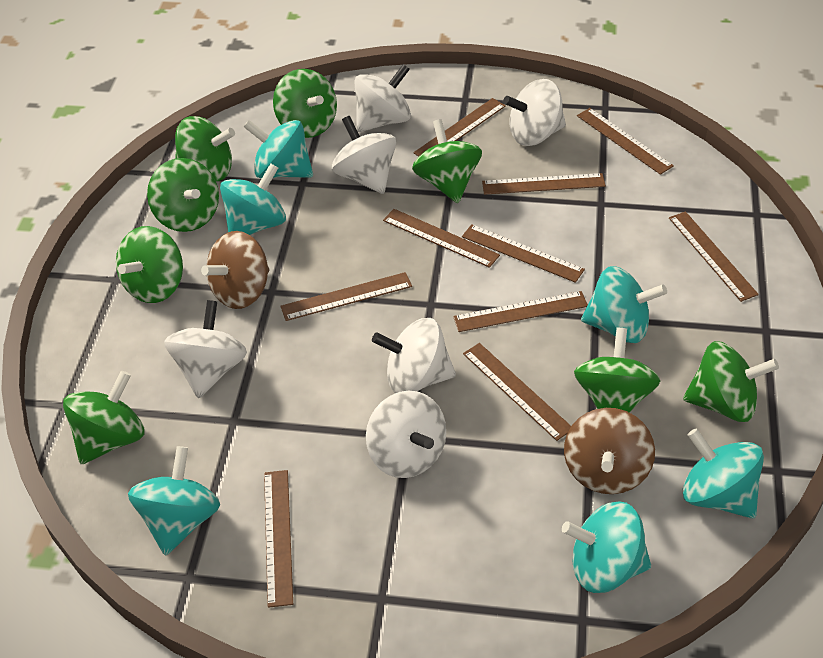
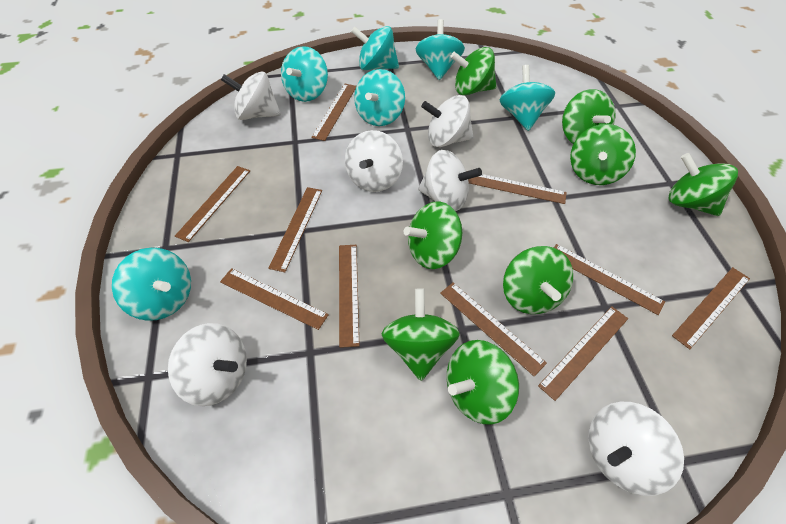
brown spinning top: [201,231,269,309] [564,408,655,494] = 2 -> none = 0

